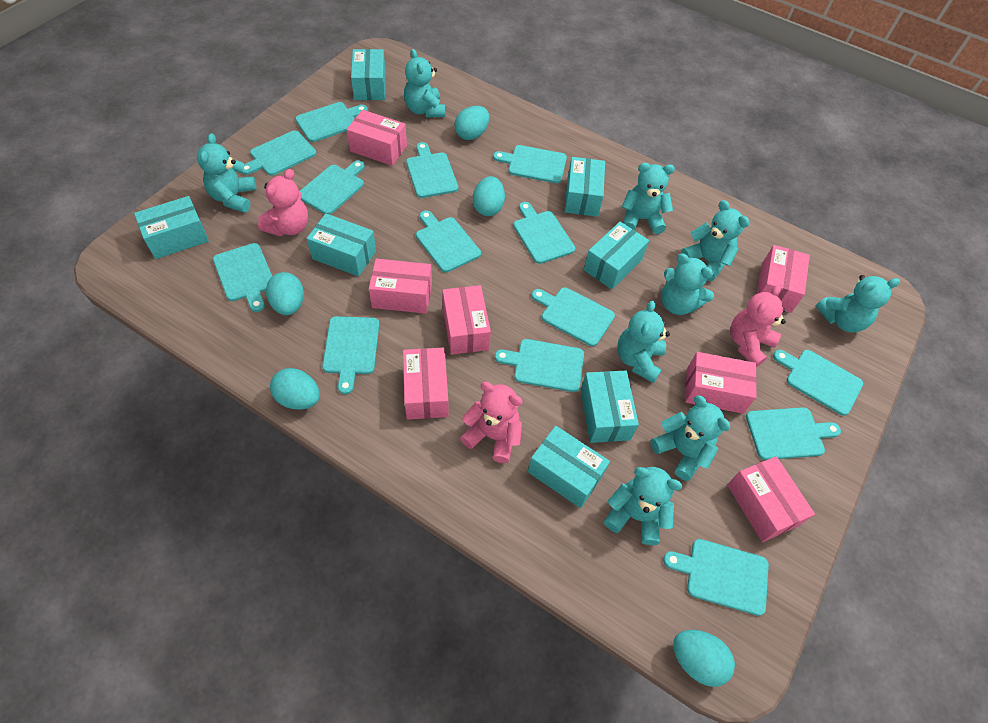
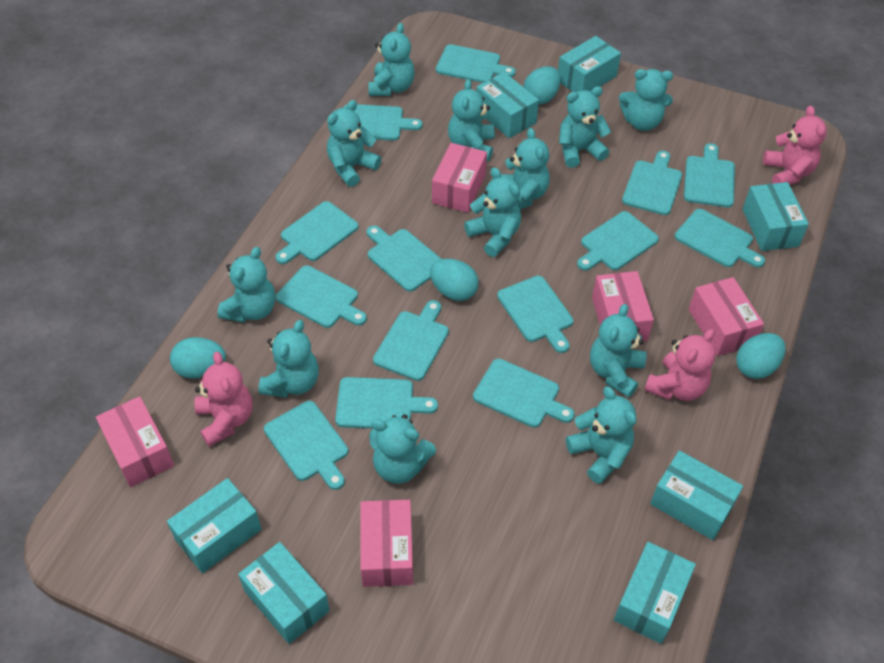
pink box: [346,110,407,166] [369,258,432,314] [403,347,449,420] [442,285,491,355] [685,352,757,414] [727,456,815,542] [756,245,810,313] = 7 -> [96,396,174,488] [360,500,413,587] [432,143,487,213] [592,271,654,342] [688,277,764,356] = 5
turquoise egg: [266,272,304,315] [270,368,320,409] [455,106,489,140] [473,176,505,216] [673,630,735,687] = 5 -> [170,337,226,379] [430,259,479,301] [523,66,560,105] [736,333,786,379] = 4
turquoise teddy bear: [197,133,256,213] [404,49,445,117] [604,467,682,545] [617,300,670,383] [622,163,675,234] [650,395,730,481] [661,253,714,315] [681,200,749,281] [815,275,900,332] = 9 -> [218,247,275,323] [258,320,319,397] [327,100,381,187] [368,23,415,96] [369,414,436,484] [448,79,495,161] [464,167,521,257] [501,128,550,210] [559,86,611,168] [566,386,636,484] [590,304,646,398] [619,69,673,131] = 12

